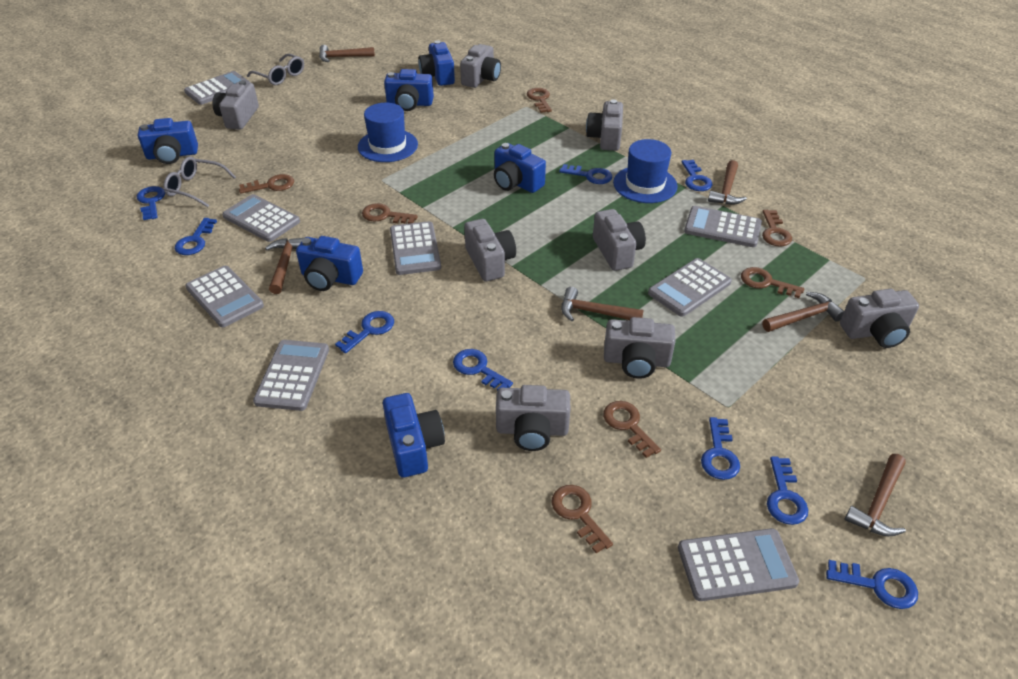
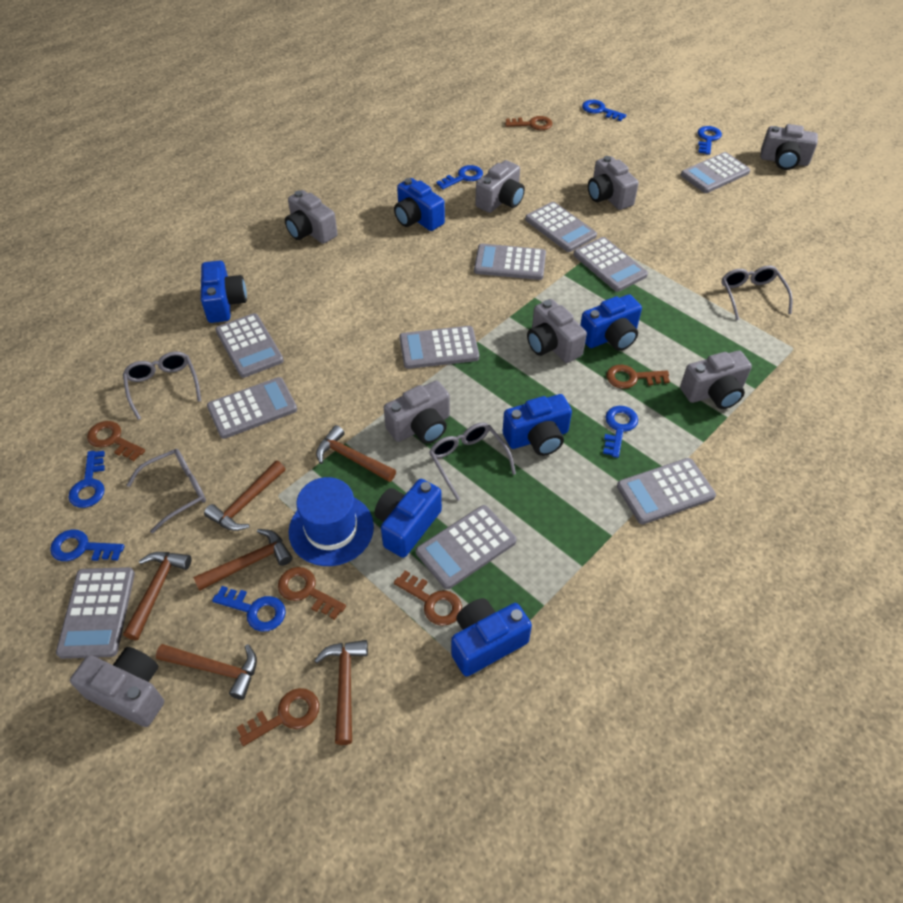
blue hat: [358,103,418,162] [613,139,678,203] = 2 -> [289,477,374,566] = 1
blue key: [137,186,165,220] [175,218,217,255] [335,311,394,353] [453,349,513,391] [559,164,612,184] [681,160,712,191] [701,417,740,480] [767,457,808,525] [826,560,918,609] = 9 -> [50,529,125,561] [69,451,105,508] [212,586,286,632] [436,165,483,189] [582,100,626,121] [603,406,638,458] [698,126,722,155] = 7
brown key: [239,174,294,194] [362,203,418,224] [527,88,552,113] [551,485,613,553] [603,401,661,458] [741,267,804,298] [762,210,792,247] = 7 -> [87,421,145,461] [237,688,319,746] [278,567,346,620] [394,570,462,626] [505,116,552,130] [606,365,670,389] = 6
grey calculator: [184,71,250,105] [185,266,264,327] [222,194,300,242] [253,340,329,411] [390,221,441,275] [648,258,732,317] [678,528,799,601] [684,206,762,247] = 8 -> [56,567,135,659] [207,377,297,439] [216,313,284,378] [399,326,479,369] [416,505,517,589] [474,244,546,280] [525,202,597,252] [573,237,648,292] [617,458,716,524] [681,152,750,193] = 10
grey glasses: [163,157,236,207] [247,54,304,85] = 2 -> [123,351,201,420] [127,449,206,533] [429,422,516,501] [722,266,793,320] = 4

